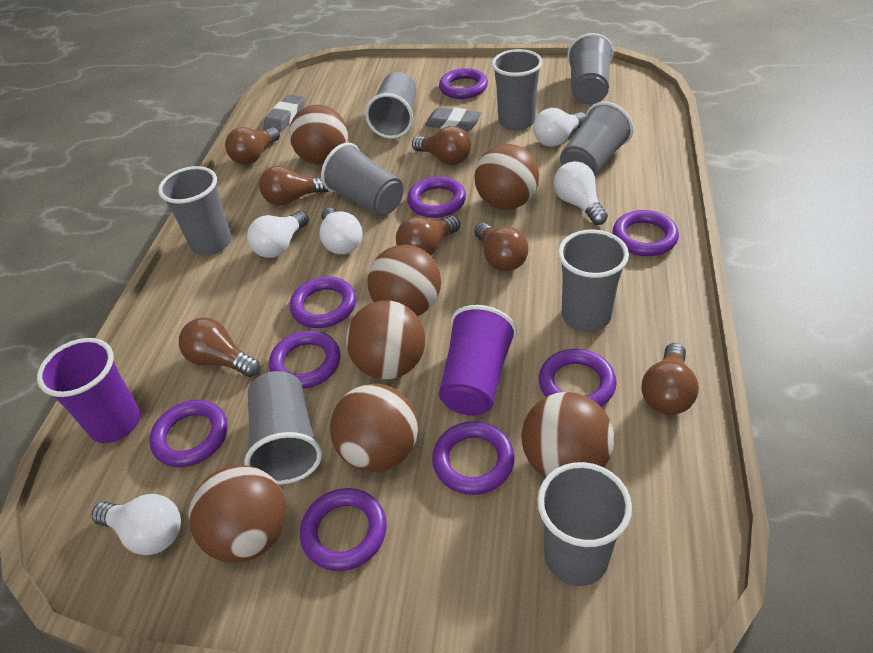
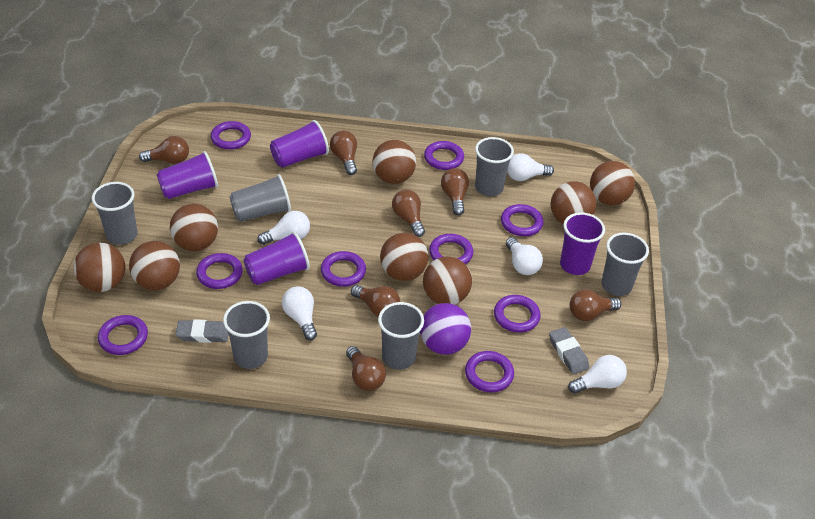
brown ball: [188,465,286,563] [289,105,348,165] [330,384,418,472] [346,300,425,379] [367,245,441,316] [475,144,539,210] [522,392,614,478] = 7 -> [74,243,125,292] [129,241,180,290] [170,204,218,251] [372,140,416,184] [380,233,428,281] [423,256,472,305] [551,181,597,224] [590,161,635,205] = 8
grey cup: [158,166,232,255] [244,371,322,485] [321,143,403,216] [365,72,417,139] [492,49,543,131] [537,462,632,586] [558,230,629,332] [560,102,634,176] [567,33,614,105] = 9 -> [92,182,138,245] [223,301,270,369] [229,174,291,222] [378,302,424,370] [475,137,514,196] [601,233,649,296] = 6
purple ball: none = 0 -> [420,303,471,355] = 1
purple cup: [37,338,141,443] [439,305,517,416] = 2 -> [156,151,218,199] [243,232,310,285] [270,120,329,168] [560,212,605,275] = 4

